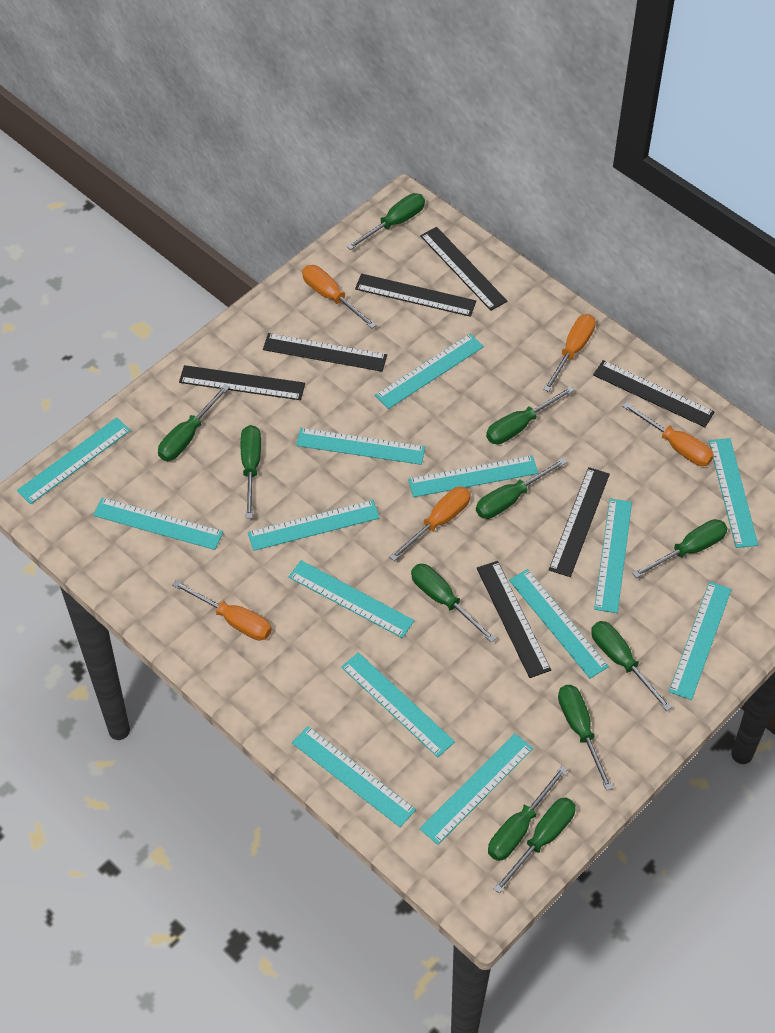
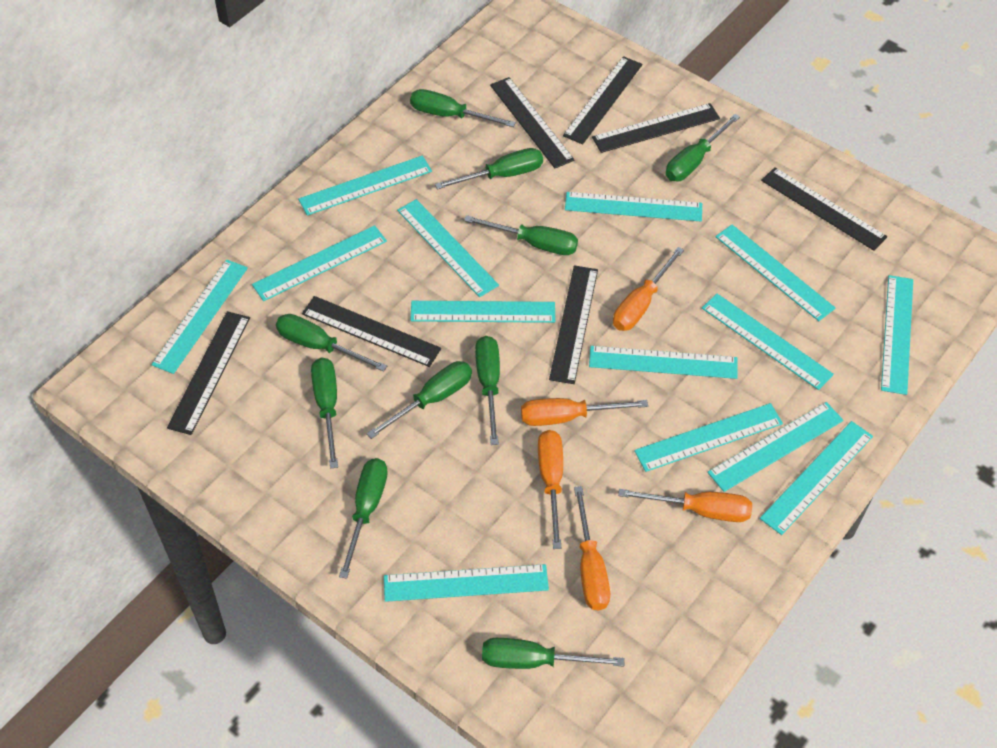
green screwdriver: [158,384,230,461] [241,425,261,518] [346,193,425,250] [411,564,496,643] [476,458,567,519] [486,386,574,444] [488,766,567,861] [493,797,576,893] [558,685,613,791] [591,621,672,711] [632,519,728,578] = 11 -> [276,314,387,372] [311,358,338,469] [339,458,388,579] [366,361,472,439] [410,89,516,127] [435,148,543,190] [464,215,578,255] [475,336,500,445] [482,638,625,669] [666,114,740,181] = 10

